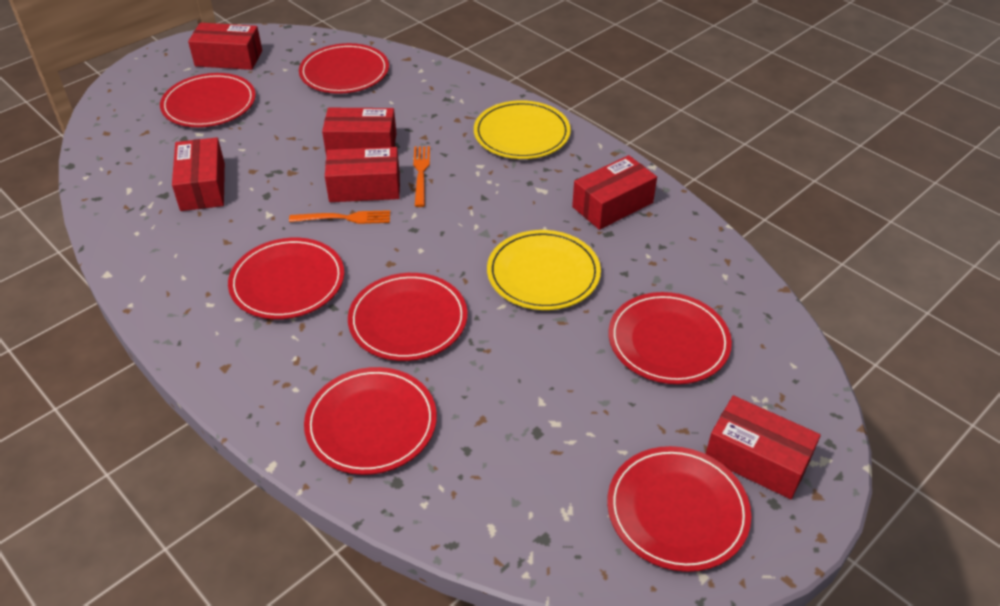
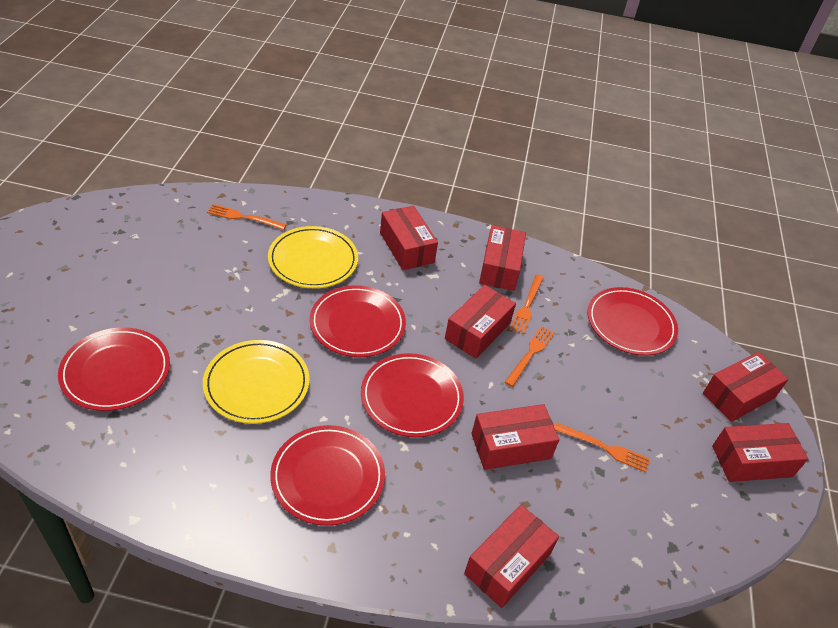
orange fork: [289,210,390,224] [413,146,430,207] = 2 -> [207,204,287,230] [505,326,555,387] [510,274,544,334] [554,422,650,472] = 4
red box: [172,137,225,211] [188,23,262,70] [322,108,397,156] [325,147,400,202] [572,155,657,230] [706,395,821,499] = 6 -> [380,206,438,270] [445,285,516,359] [464,505,559,608] [471,404,559,470] [479,225,526,291] [703,352,789,422] [712,423,808,482] = 7
red plate: [160,73,256,127] [228,238,344,319] [299,43,389,94] [304,367,437,475] [348,273,468,361] [607,446,751,572] [609,292,732,384] = 7 -> [58,327,170,411] [270,425,385,526] [310,285,406,357] [361,353,464,437] [587,287,678,356] = 5

